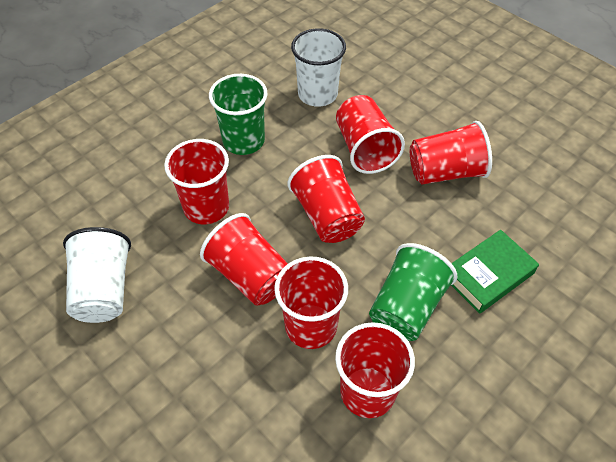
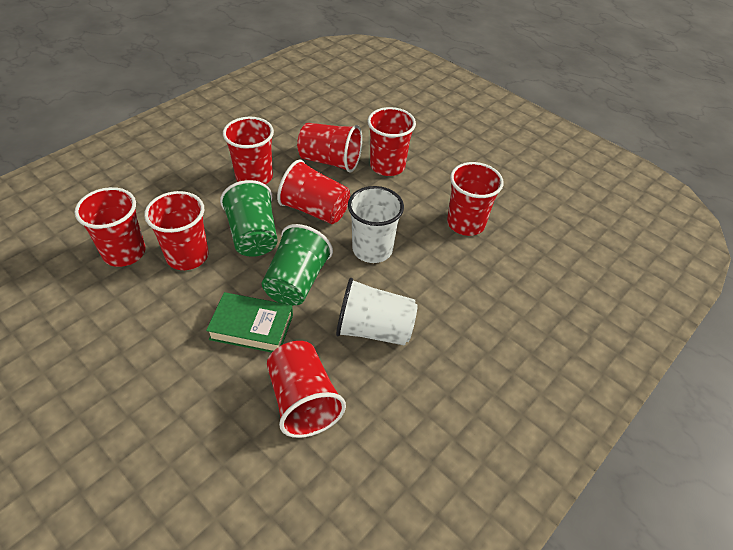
red cup: [164,139,229,224] [200,213,288,306] [274,256,348,349] [288,155,365,243] [335,322,415,418] [336,95,405,174] [410,121,492,185] = 7 -> [75,187,146,267] [144,191,209,270] [223,117,274,185] [267,341,346,438] [277,159,350,224] [297,123,362,172] [367,107,416,176] [447,162,504,236] = 8

